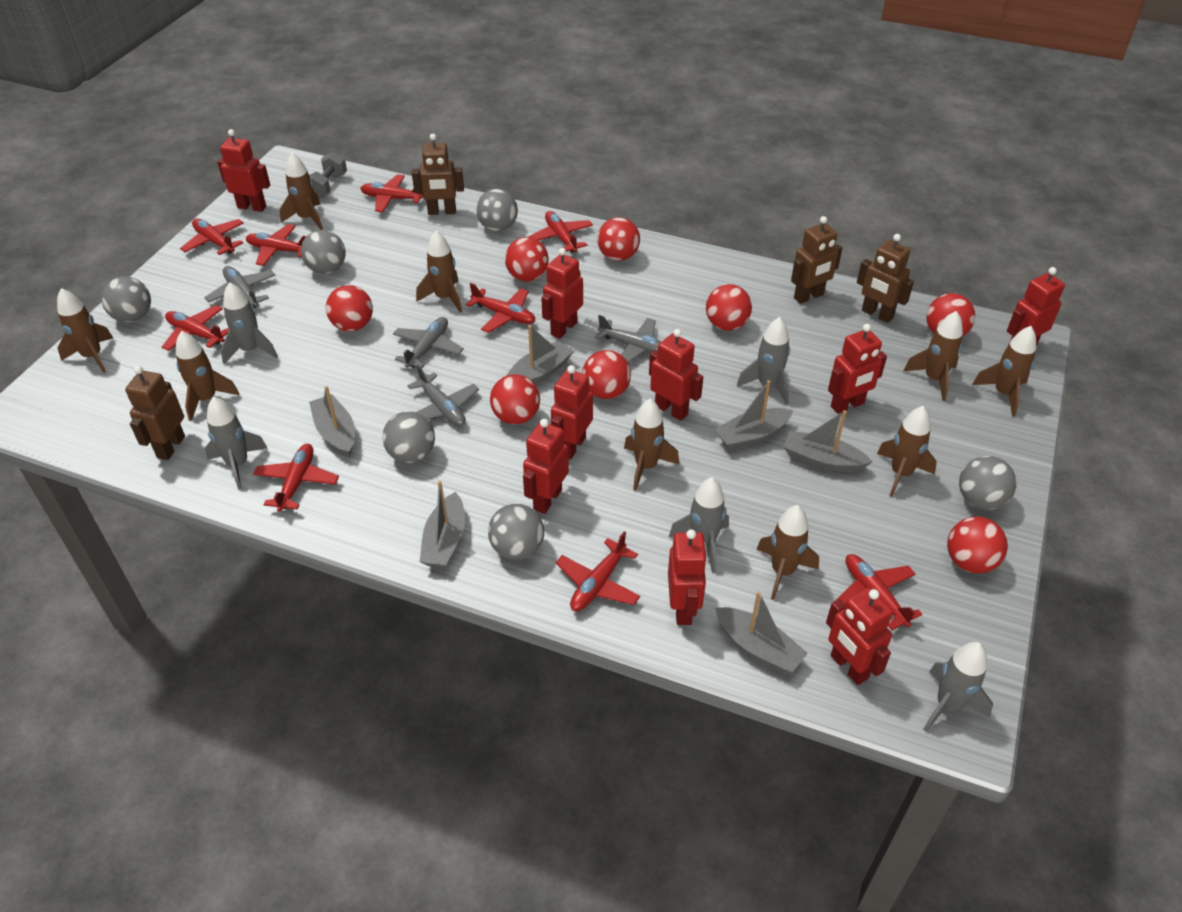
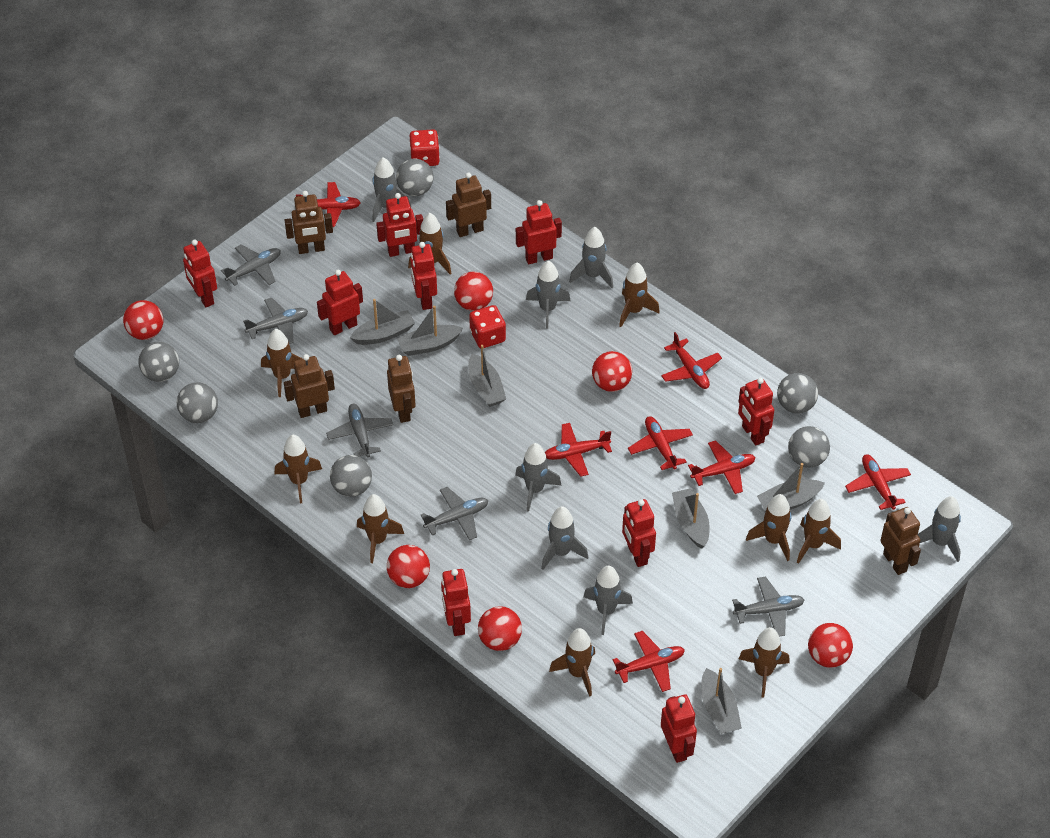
brown robot: [125,366,185,460] [412,134,464,215] [791,216,842,304] [857,234,914,323] = 4 -> [284,354,335,418] [285,191,333,254] [387,355,416,423] [446,173,491,237] [880,507,921,575] = 5
grey dumbbell: [309,152,347,198] = 1 -> none = 0
grey plane: [204,266,275,308] [393,317,464,368] [408,365,479,426] [595,315,662,363] = 4 -> [221,244,281,286] [243,298,308,344] [326,404,393,458] [421,487,488,540] [732,576,804,637] = 5
grey rocket: [205,397,267,490] [221,282,278,364] [669,477,729,573] [737,317,790,405] [923,642,993,732] = 5 -> [372,157,411,222] [515,443,562,512] [526,261,571,329] [541,506,588,570] [569,227,613,288] [583,566,633,635] [917,496,961,562] = 7
red ball: [326,285,373,332] [490,374,540,425] [505,237,549,281] [582,350,631,399] [597,217,640,261] [706,284,752,331] [926,293,975,337] [947,517,1008,573] = 8 -> [123,300,163,340] [387,545,430,588] [454,272,493,311] [478,606,522,651] [592,351,632,392] [808,623,853,668] = 6
red dice: none = 0 -> [410,129,440,166] [469,305,506,348] = 2
red plane: [162,305,229,351] [180,219,244,255] [246,224,307,266] [253,444,339,512] [360,174,423,212] [466,283,536,333] [529,211,593,253] [556,531,640,611] [838,554,922,630] = 9 -> [296,182,361,227] [545,423,612,477] [613,631,685,692] [628,416,693,470] [661,332,722,389] [688,440,756,494] [845,454,911,510] = 7

